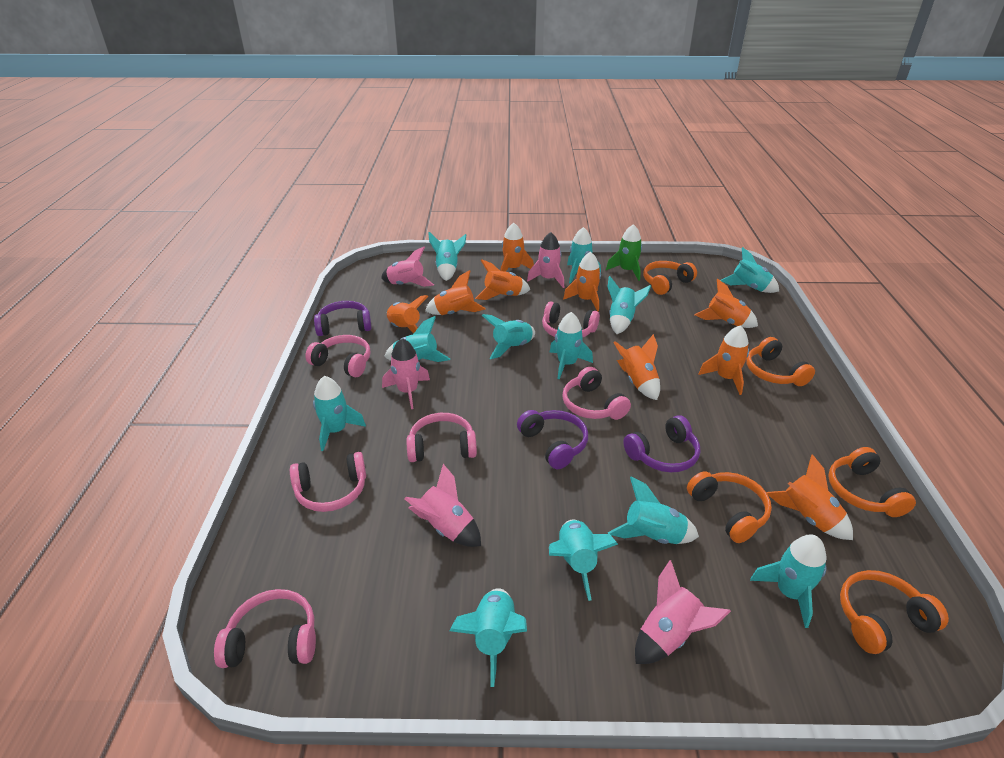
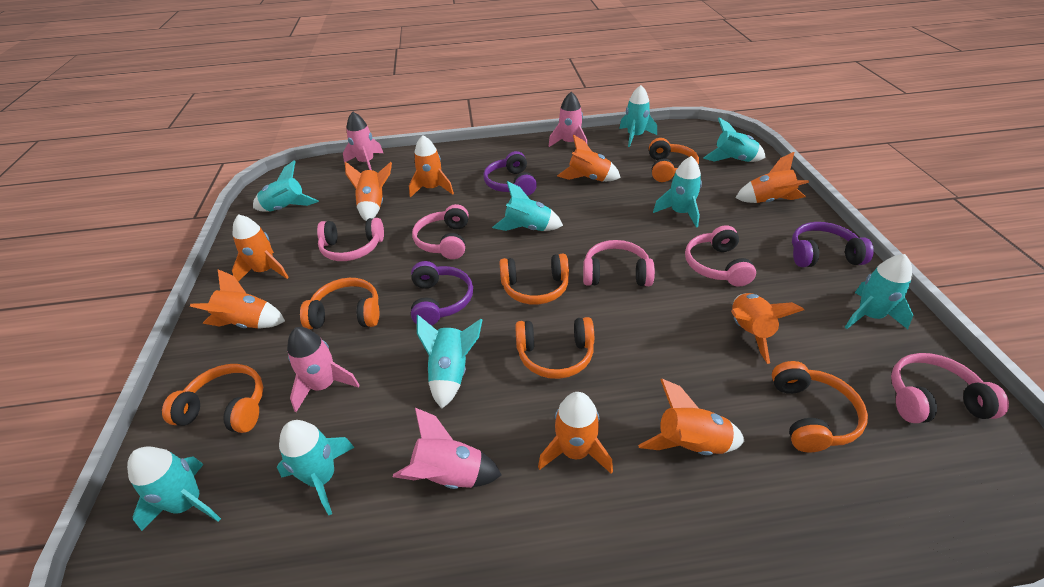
green rocket: [606,224,642,281] = 1 -> none = 0
orange headphones: [643,261,697,295] [687,471,772,543] [746,337,815,386] [828,447,916,517] [840,570,949,654] = 5 -> [162,364,263,433] [300,278,379,329] [499,254,569,305] [515,317,594,379] [649,138,699,182] [772,361,868,452] = 6
pink headphones: [214,589,316,668] [290,452,366,512] [305,335,371,377] [407,413,477,462] [542,302,600,338] [562,367,631,420] = 6 -> [317,218,384,261] [412,204,469,259] [583,240,655,286] [685,225,756,287] [891,353,1009,423] = 5
pink rocket: [381,247,434,287] [382,338,430,409] [404,464,481,547] [527,232,564,288] [635,560,731,664] = 5 -> [287,327,360,412] [343,112,383,170] [393,408,502,489] [548,92,587,147] = 4
turquoise rocket: [313,376,366,451] [384,316,450,362] [428,232,466,281] [449,588,527,687] [482,314,535,359] [549,520,618,601] [550,312,593,379] [567,227,601,284] [608,276,651,334] [608,476,699,544] [720,247,779,293] [750,534,827,628] = 12 -> [127,447,221,531] [253,160,319,211] [277,420,355,515] [417,315,482,409] [492,181,563,231] [619,85,657,147] [653,156,702,228] [703,118,766,162] [845,254,913,329] = 9

